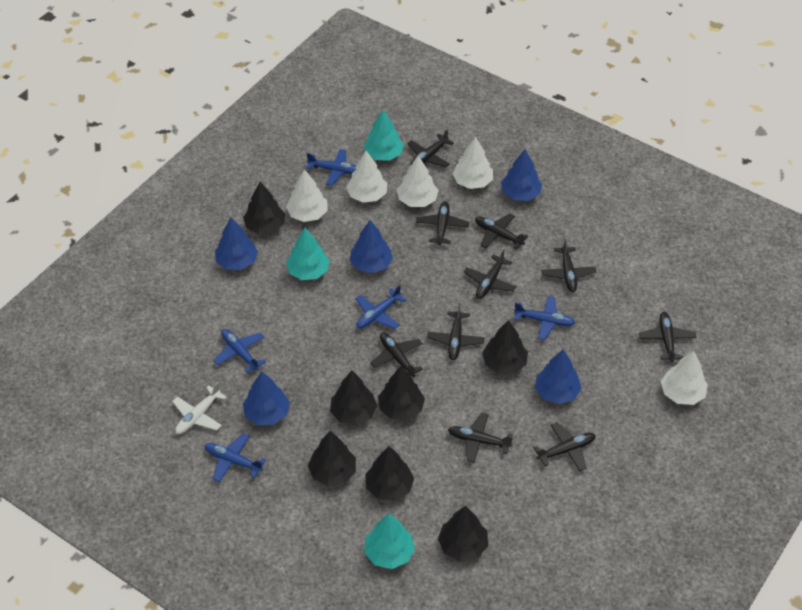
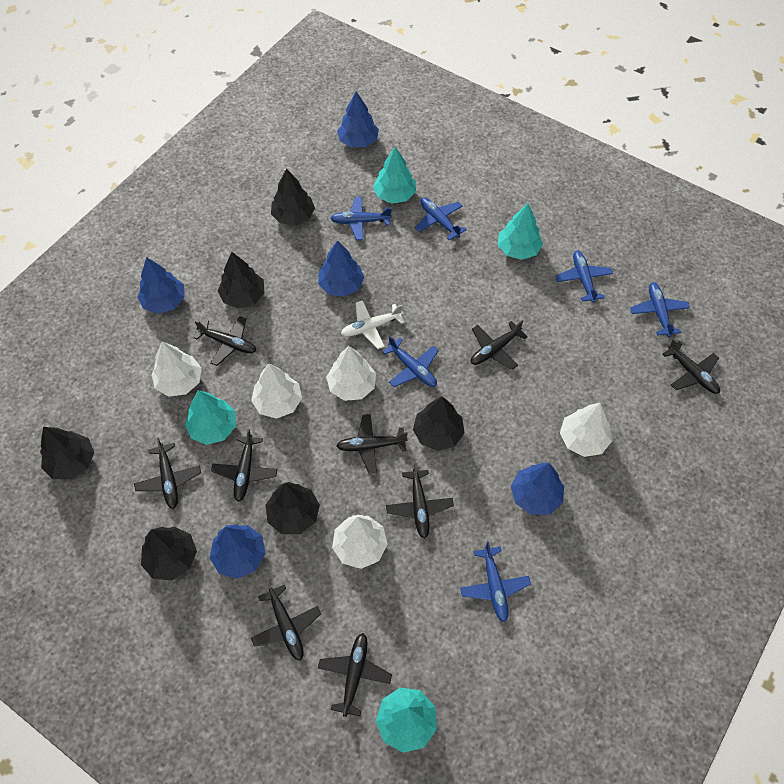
black plane: [370,332,423,377] [407,129,454,168] [416,201,469,245] [427,303,484,360] [448,413,513,463] [464,249,516,299] [475,213,528,249] [534,422,596,471] [541,239,596,292] [639,312,696,362] = 10 -> [134,438,201,509] [194,316,256,366] [211,429,277,502] [251,584,321,661] [318,633,392,717] [336,414,408,473] [386,463,454,539] [471,320,527,370] [663,339,720,394] = 9
black tree: [243,181,285,234] [308,431,356,486] [330,370,377,425] [365,446,414,501] [378,366,425,420] [438,506,488,561] [482,320,528,374] = 7 -> [40,427,94,480] [141,527,197,580] [218,252,265,308] [266,482,320,534] [271,168,315,225] [413,396,465,451] = 6
blue plane: [204,433,266,482] [213,329,266,373] [306,149,356,186] [355,285,406,329] [514,296,575,340] = 5 -> [330,197,392,240] [382,336,439,387] [415,198,467,240] [460,541,531,622] [555,251,613,303] [630,282,690,337] = 6
turquoise tree: [286,228,330,280] [364,110,404,161] [364,514,415,569] = 3 -> [185,390,236,445] [373,147,416,204] [376,688,437,753] [498,203,543,260] = 4

